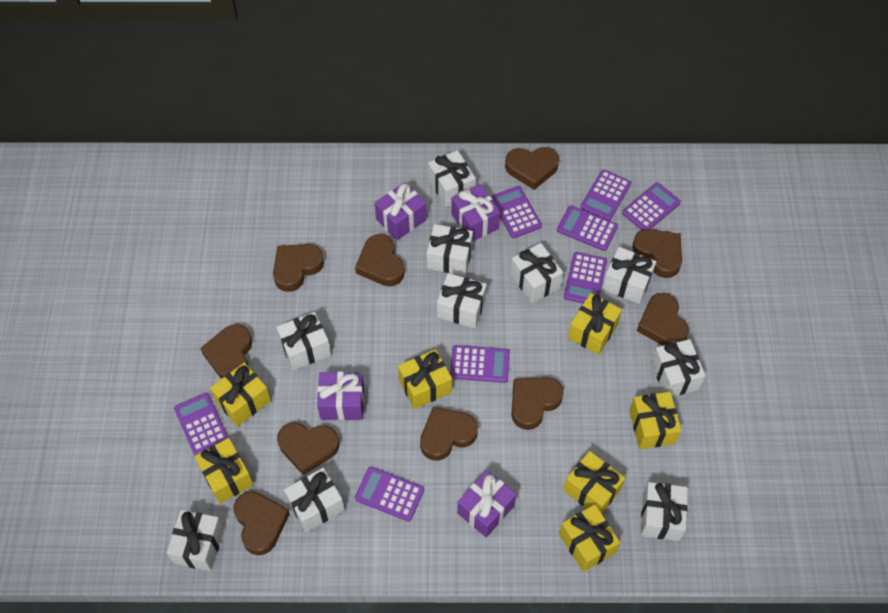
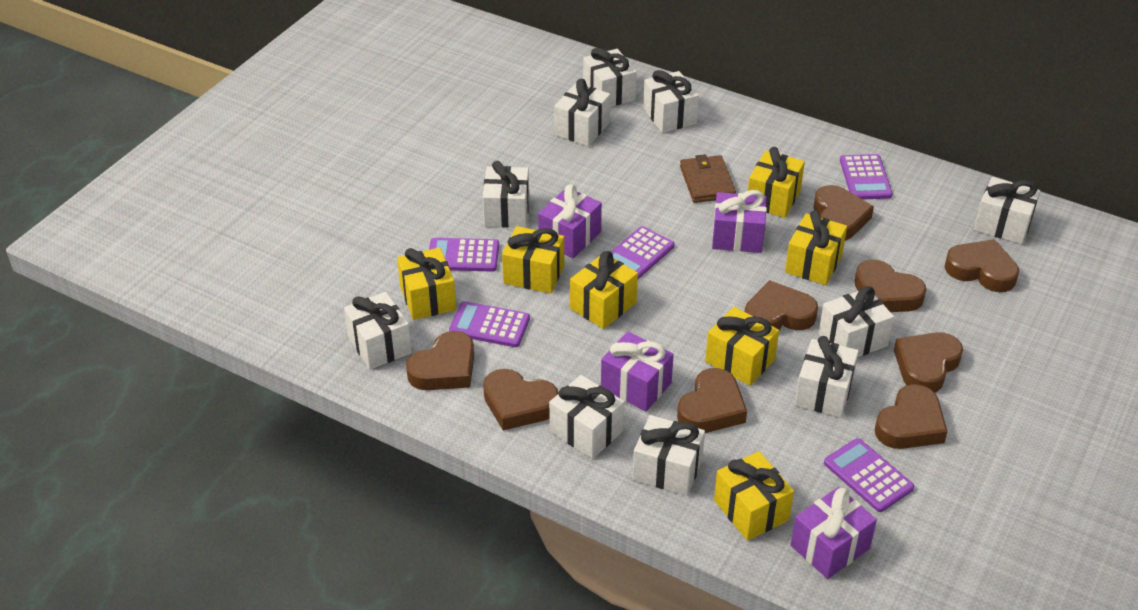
brown heart: [200,324,252,379] [234,491,290,555] [273,244,324,292] [277,422,339,475] [355,234,405,286] [420,407,478,461] [505,147,559,190] [511,377,564,430] [632,229,682,278] [637,293,689,346] = 10 -> [406,331,474,390] [483,369,559,431] [677,368,747,433] [744,280,818,330] [813,185,874,241] [854,260,926,312] [875,384,948,449] [894,332,963,392] [945,239,1019,292] = 9
brown wallet: none = 0 -> [680,154,736,203] = 1
purple calculator: [174,393,228,455] [355,467,424,522] [450,345,510,383] [491,186,542,238] [557,205,618,251] [564,252,607,304] [580,169,631,221] [622,182,681,230] = 8 -> [429,238,499,272] [449,301,530,347] [611,226,675,279] [824,438,914,512] [840,154,893,200] = 5

